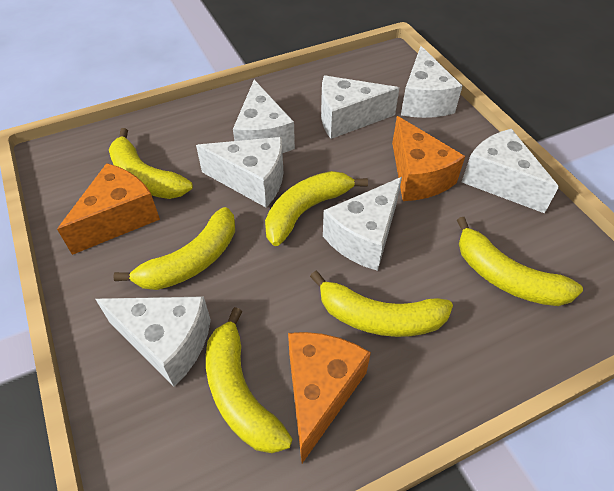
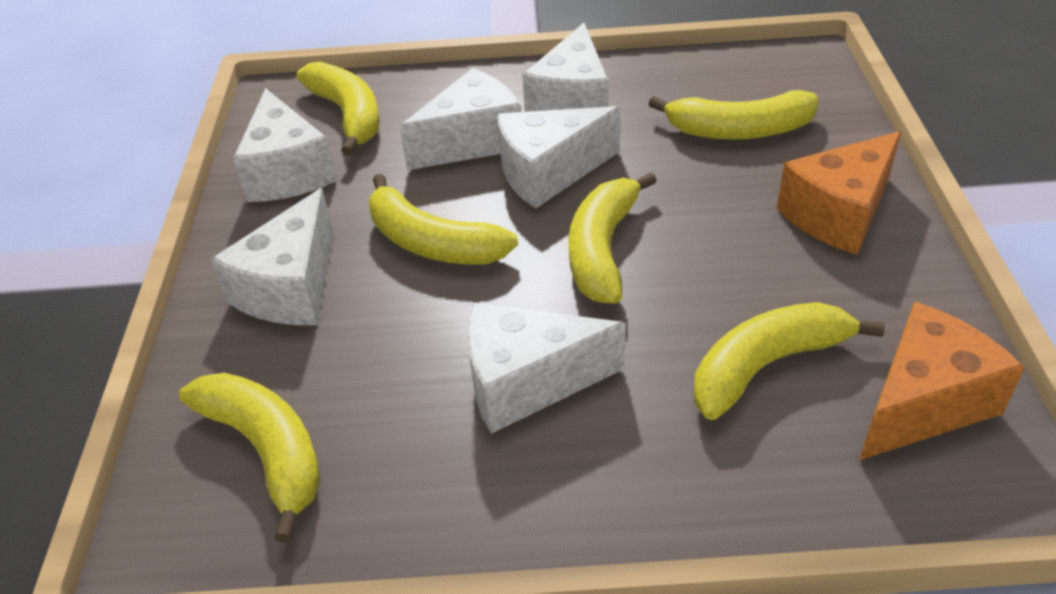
orange cheese: [57,163,160,255] [288,332,371,463] [392,116,465,201] = 3 -> [777,131,901,255] [859,302,1025,460] = 2
white cheese: [96,296,211,387] [196,137,283,208] [233,80,295,153] [321,76,399,139] [323,177,402,271] [401,46,462,118] [462,129,559,213] = 7 -> [211,188,334,325] [233,88,337,202] [400,68,521,170] [467,302,626,434] [497,106,621,209] [522,23,609,112] = 6

